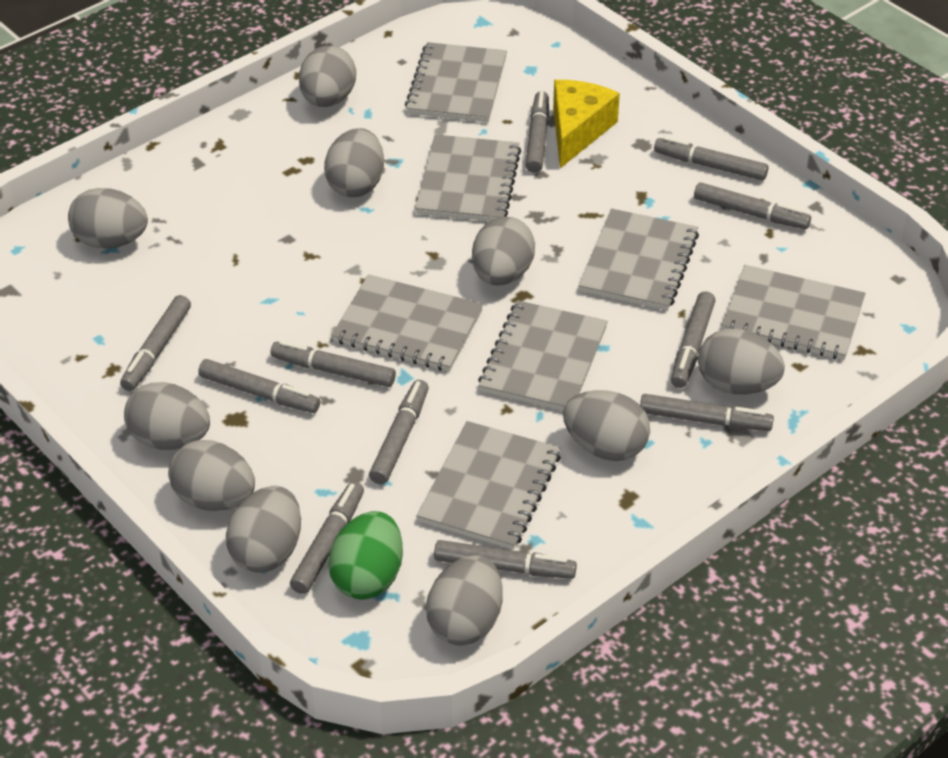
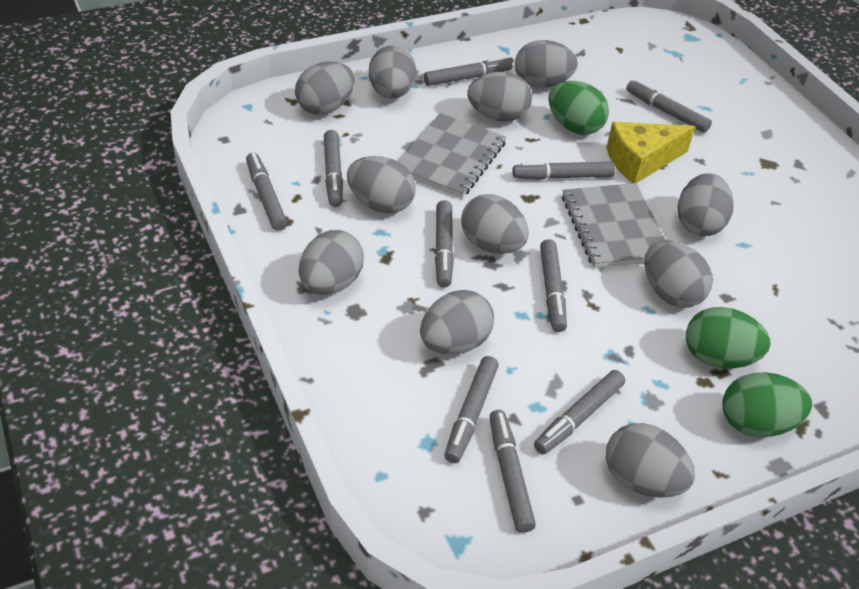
green egg: [328,511,403,600] = 1 -> [548,81,609,135] [686,307,770,369] [722,372,812,437] = 3
grey egg: [68,188,148,248] [124,382,210,450] [168,440,255,511] [226,486,301,573] [299,46,356,107] [324,128,384,197] [426,555,503,646] [472,217,535,286] [563,390,650,461] [698,329,785,394] = 10 -> [295,61,355,115] [299,230,364,295] [347,156,415,213] [369,46,416,98] [420,290,494,354] [461,194,529,254] [467,72,532,122] [515,40,578,88] [606,423,695,498] [644,240,713,308] [678,173,734,236] = 11
grey marker: [120,295,191,391] [198,359,320,413] [271,340,396,387] [290,481,364,594] [369,380,429,484] [434,540,577,579] [526,91,549,173] [640,394,774,431] [654,136,769,180] [671,291,715,388] [694,182,811,229] = 11 -> [246,153,287,230] [324,130,343,207] [424,56,512,86] [435,200,454,287] [444,356,499,463] [489,410,536,533] [512,162,615,180] [534,370,625,454] [540,239,567,332] [626,80,712,133] = 10
grey notebook: [332,274,483,372] [405,42,507,122] [415,134,521,221] [417,421,561,550] [478,300,608,411] [579,209,699,311] [722,265,865,360] = 7 -> [398,113,506,198] [562,183,666,268] = 2

